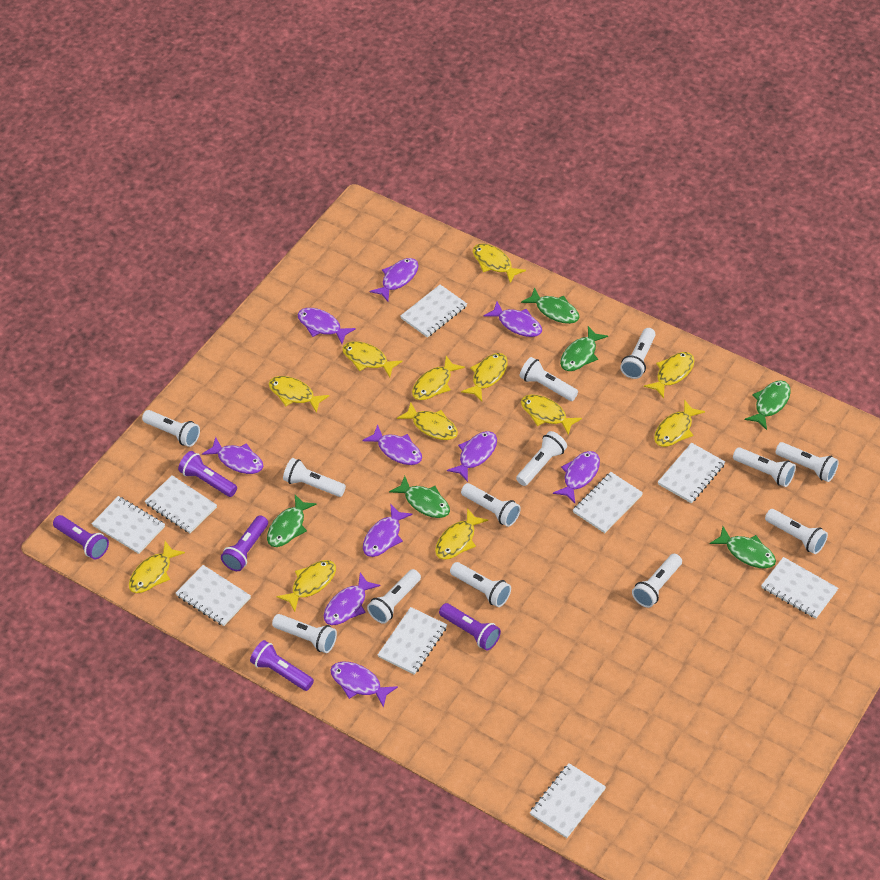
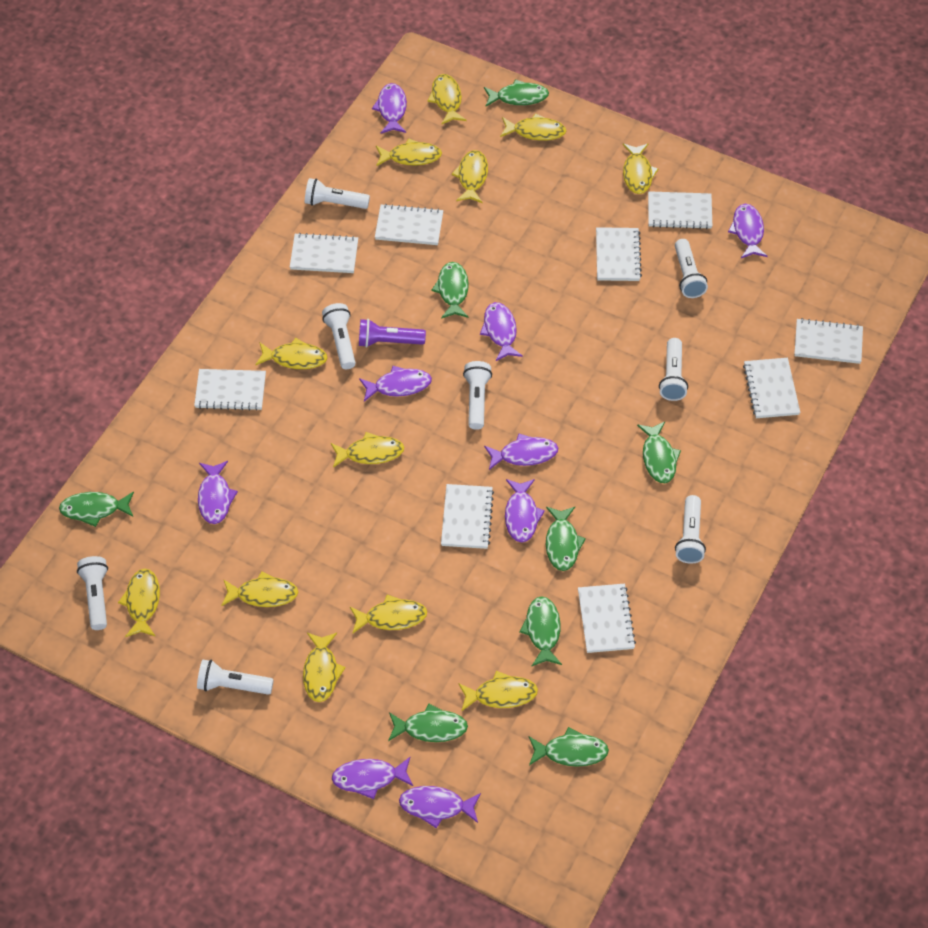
green fish: [267,495,317,547] [389,476,450,518] [521,287,579,324] [560,326,608,371] [710,526,776,569] [745,380,791,430] = 6 -> [59,492,134,527] [388,703,468,742] [431,262,469,319] [484,79,549,106] [519,596,562,666] [529,727,609,767] [546,507,586,571] [637,421,681,483] = 8
purple fish: [202,437,263,474] [298,308,356,344] [324,572,380,625] [330,662,398,708] [362,424,422,465] [363,504,413,557] [369,258,419,301] [447,431,497,482] [483,302,542,337] [553,451,600,503] = 10 -> [198,461,238,524] [332,757,413,799] [359,366,432,402] [372,83,407,134] [399,786,481,828] [480,302,523,361] [484,433,558,470] [505,479,545,542] [728,204,768,258] = 9
purple flashlight: [53,515,109,559] [178,451,237,497] [221,515,268,571] [250,640,314,691] [439,603,501,650] = 5 -> [359,319,426,348] = 1
white flashlight: [142,410,200,447] [272,614,337,653] [283,458,346,497] [367,569,421,624] [450,562,511,607] [461,483,521,527] [516,431,567,486] [520,357,578,401] [620,328,656,379] [632,554,682,608] [733,447,796,487] [765,509,828,554] [776,442,839,482] = 13 -> [77,556,108,630] [197,660,274,695] [305,178,370,209] [322,303,356,369] [463,361,492,430] [659,338,688,401] [675,239,708,298] [675,495,706,564] = 8

